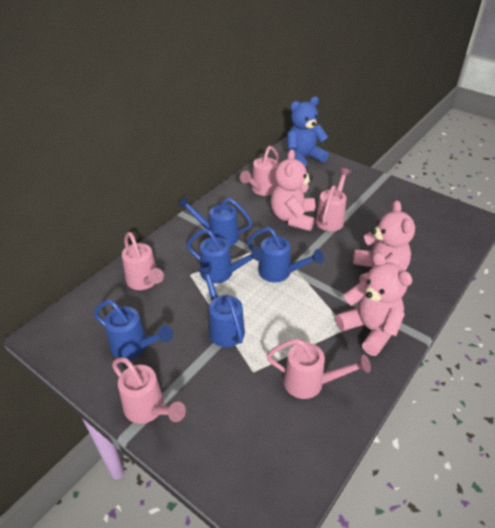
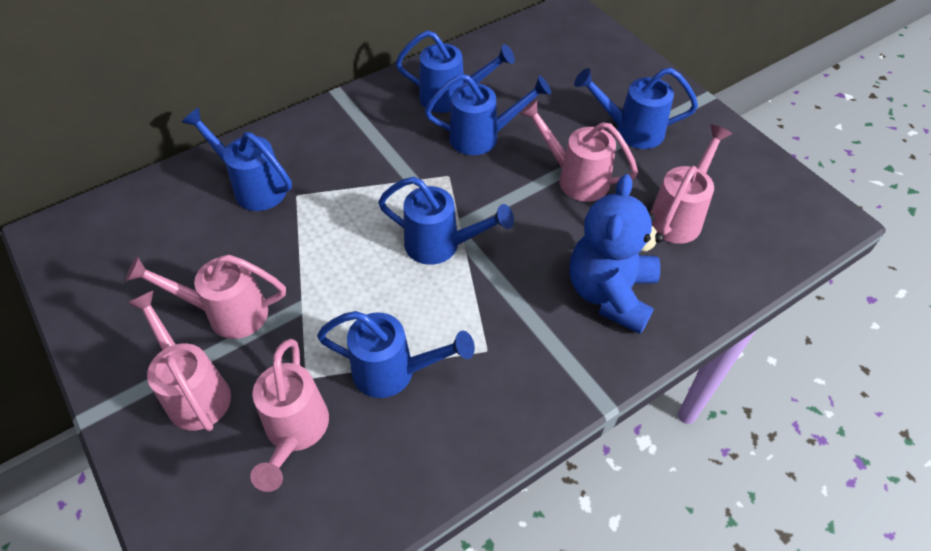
blue watering can: [94,300,173,359] [177,196,253,246] [187,229,263,283] [198,266,245,347] [247,227,324,282] = 5 -> [182,108,292,211] [317,311,475,398] [378,177,514,265] [396,30,515,113] [425,74,551,155] [574,68,698,149] = 6
pink teddy bear: [271,149,315,231] [335,252,413,356] [353,200,415,284] = 3 -> none = 0

